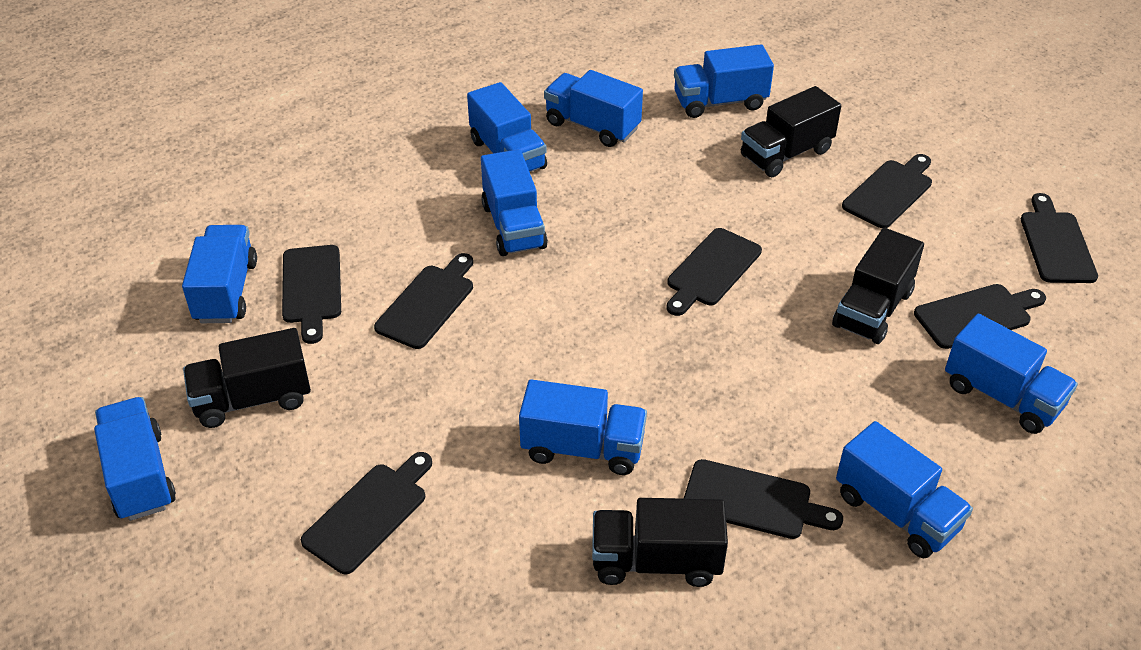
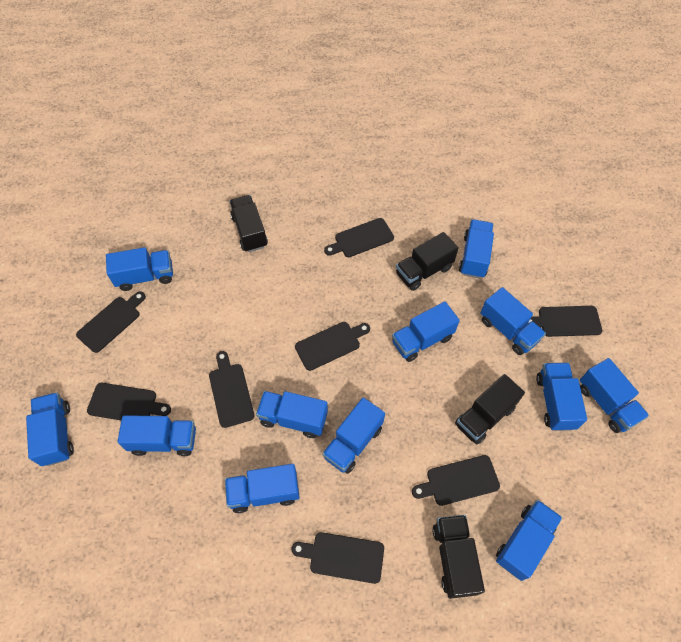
blue truck: [94,397,176,521] [182,225,257,323] [467,82,547,172] [481,149,548,256] [519,379,647,475] [544,70,643,147] [674,44,774,118] [836,421,973,558] [945,314,1078,434] = 9 -> [26,392,74,466] [106,247,173,291] [117,415,196,456] [225,464,300,513] [256,391,328,438] [322,398,385,474] [392,301,460,362] [459,219,494,278] [480,287,546,355] [496,500,562,581] [536,363,587,431] [580,358,649,433] = 12

